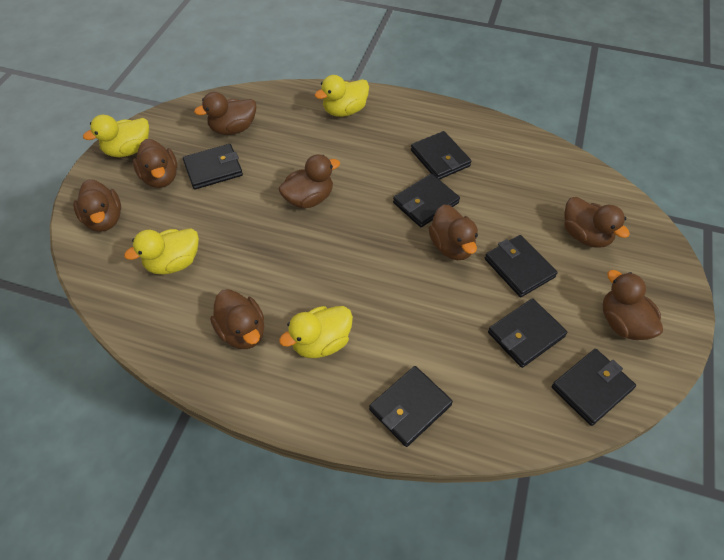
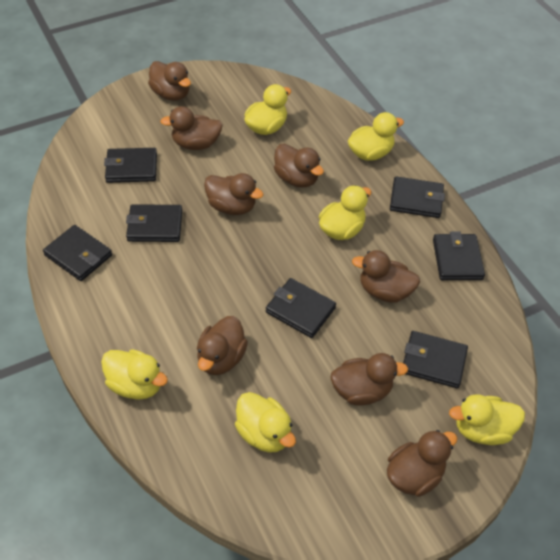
yellow duck: [83,115,149,157] [124,228,199,274] [279,306,353,358] [315,75,369,117] = 4 -> [101,349,168,400] [235,392,296,453] [244,84,291,135] [319,185,371,240] [348,112,404,161] [449,394,525,445] = 6

